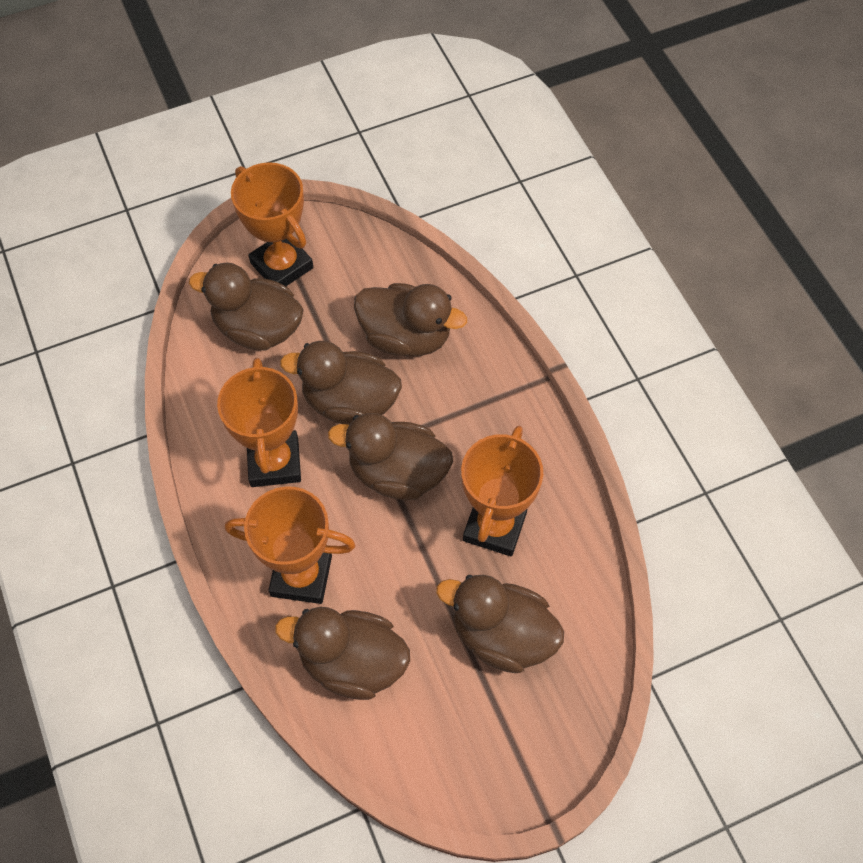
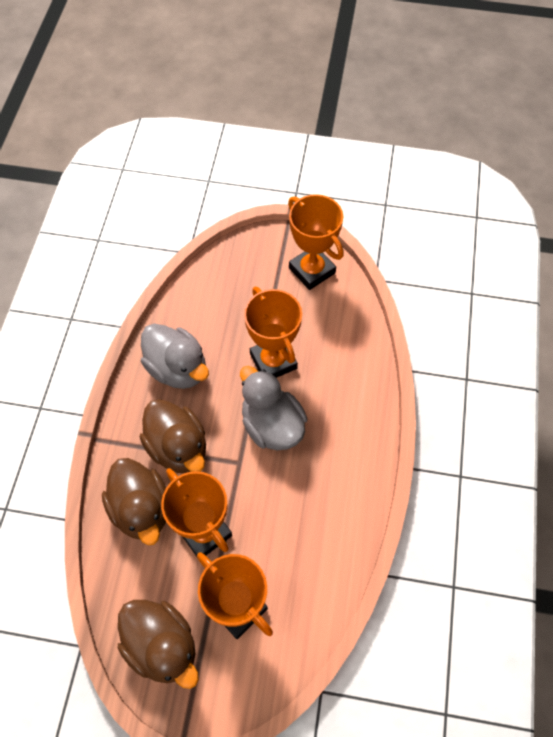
brown duck: [189,262,304,351] [275,607,410,700] [280,341,402,425] [328,413,453,500] [354,283,467,356] [436,575,564,673] = 6 -> [102,458,166,545] [118,600,199,689] [140,399,206,473] = 3
grey duck: none = 0 -> [141,324,209,389] [240,366,307,450] = 2

